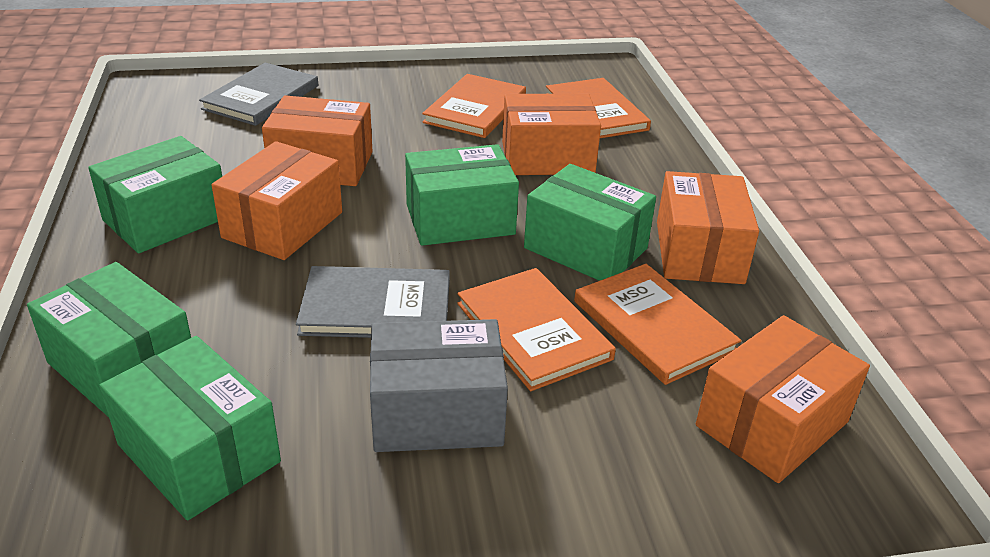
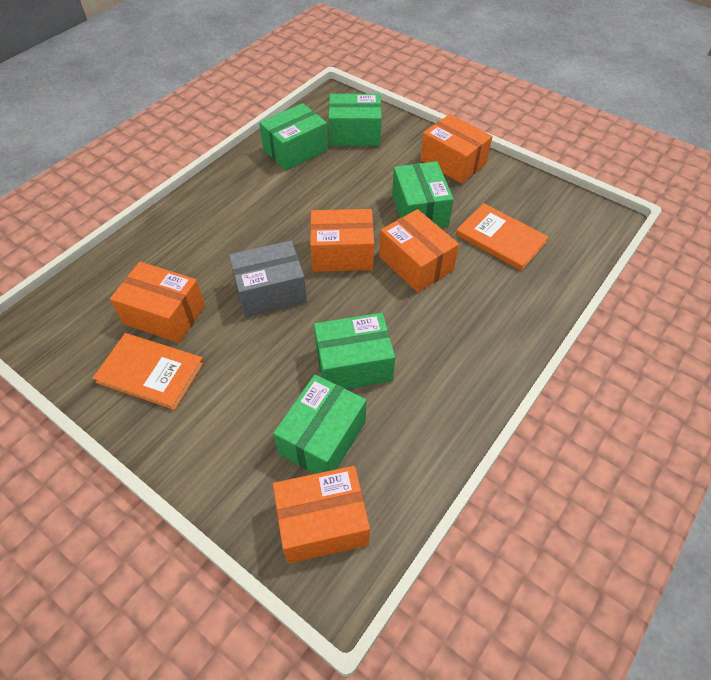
grey book: [199,62,318,126] [296,266,450,338] = 2 -> none = 0
orange book: [422,74,526,138] [457,268,616,391] [546,78,651,138] [574,264,741,385] = 4 -> [93,333,204,410] [456,203,549,270] = 2

